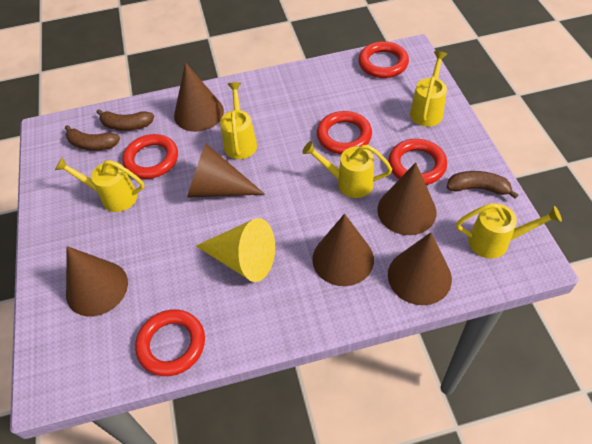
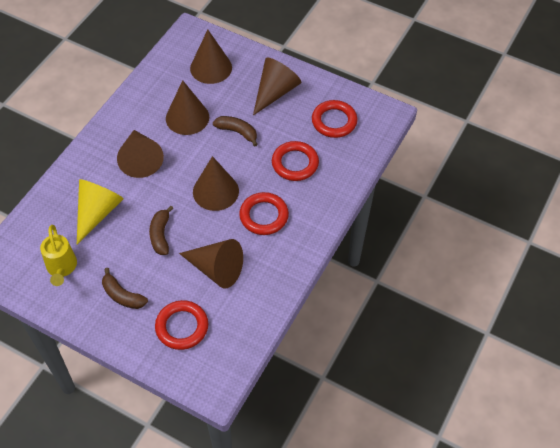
red ring: [122,134,178,179] [135,309,205,376] [317,111,372,154] [358,41,409,78] [388,139,447,185] = 5 -> [155,300,208,350] [239,192,289,235] [272,141,319,181] [312,100,357,138] = 4
yellow watering can: [55,157,144,212] [220,82,257,159] [302,141,392,198] [410,51,447,127] [456,203,562,258] = 5 -> [40,225,77,286] = 1

